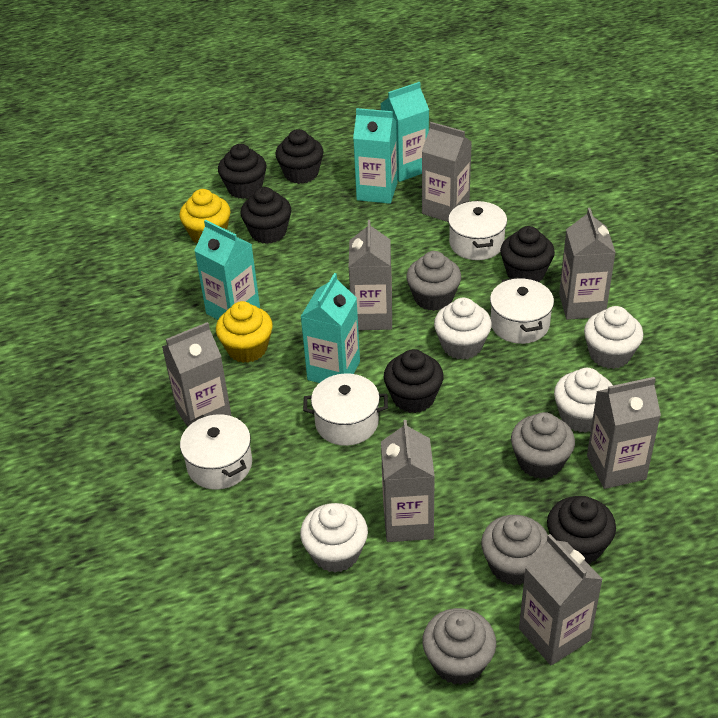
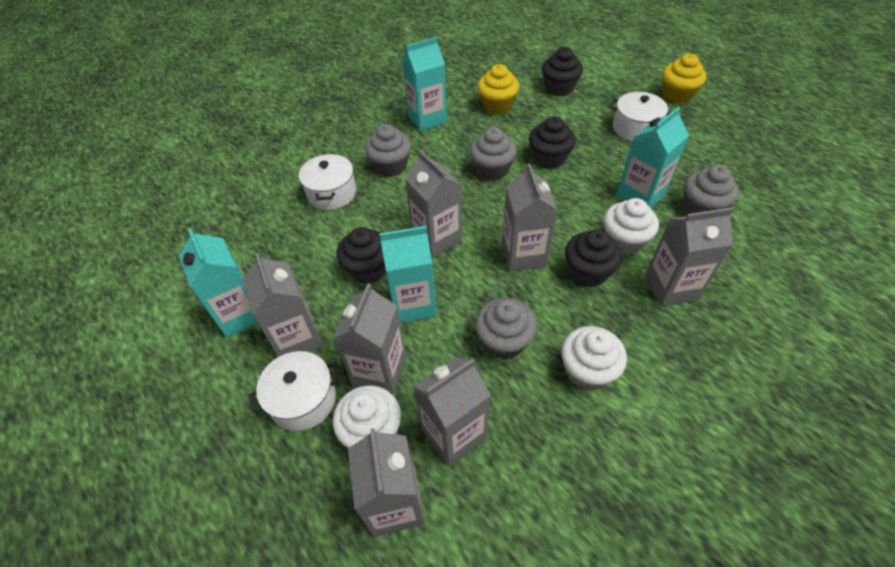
black cupcake: [218,144,266,199] [240,187,291,244] [275,129,324,184] [384,349,444,413] [500,226,555,282] [547,496,616,564] = 6 -> [337,227,386,284] [529,116,576,169] [542,47,583,96] [565,229,622,287] = 4
white cupcake: [300,503,368,573] [434,298,492,360] [554,368,613,433] [584,306,643,369] = 4 -> [333,385,401,448] [561,326,627,390] [604,198,659,255] = 3
white pot: [180,414,252,490] [303,373,388,446] [448,201,507,260] [490,277,554,344] = 4 -> [249,351,342,431] [299,153,356,210] [609,92,670,142] = 3

